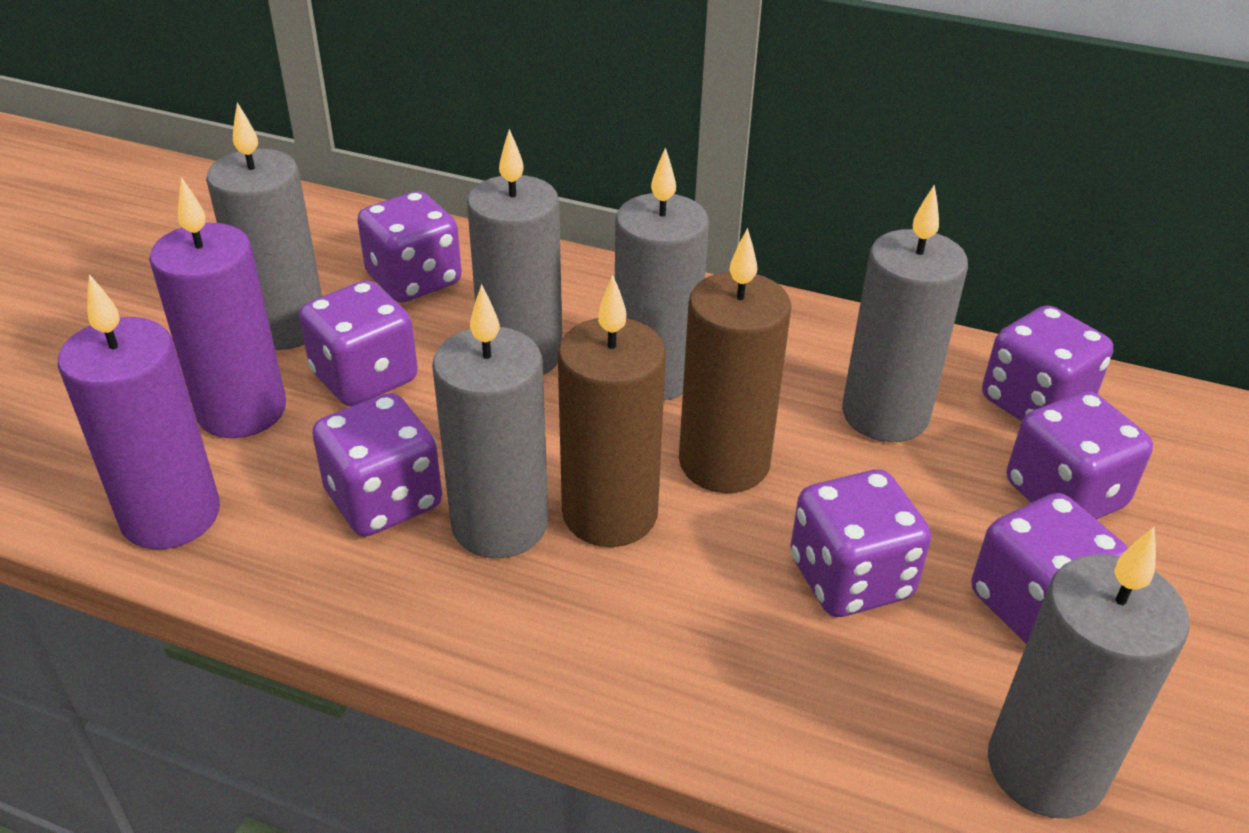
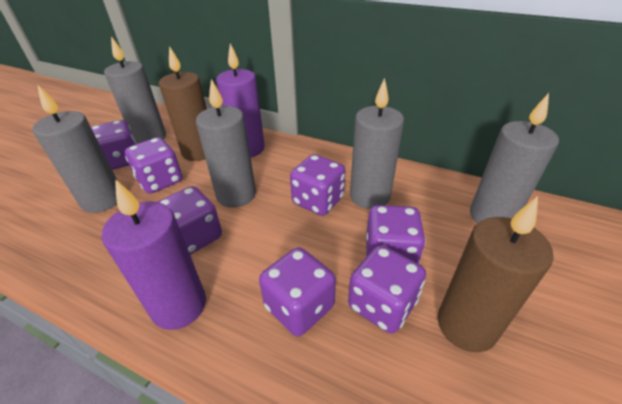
grey candle: [206,102,322,350] [432,284,548,558] [467,129,562,375] [615,147,709,400] [842,184,968,442] [988,527,1189,818] = 6 -> [32,84,118,213] [104,36,166,144] [196,79,256,208] [350,78,404,209] [470,93,559,223] = 5

